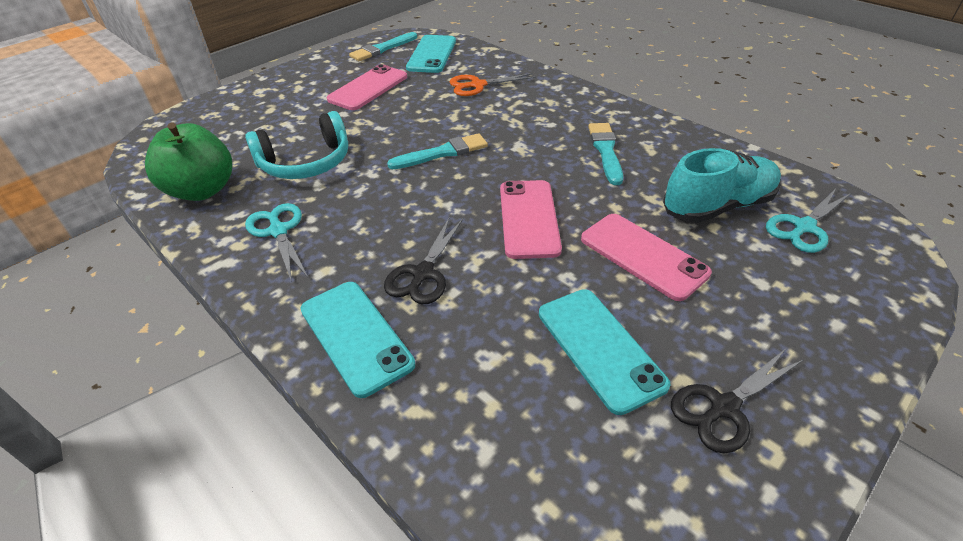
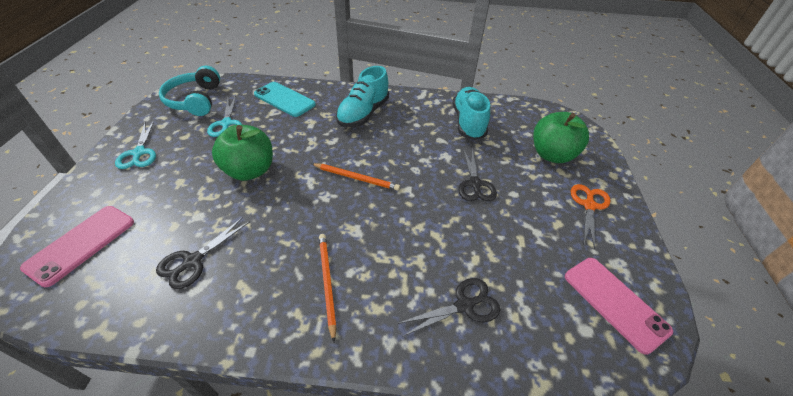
black scissors: [384,217,463,304] [671,349,803,454] = 2 -> [156,217,250,289] [397,278,500,337] [459,148,497,201] = 3
green apple: [145,123,232,201] = 1 -> [212,125,273,181] [533,112,589,163] = 2
orange pencil: none = 0 -> [312,163,400,191] [319,234,337,342] = 2
pink phone: [327,64,407,110] [500,180,562,259] [581,214,712,301] = 3 -> [20,206,134,287] [565,258,673,355] = 2
turquoise brush: [349,32,417,61] [387,133,488,169] [588,123,623,185] = 3 -> none = 0
turquoise phone: [300,282,415,398] [406,35,456,73] [539,289,670,415] = 3 -> [254,82,316,117] = 1
turquoise shoe: [663,148,781,223] = 1 -> [336,66,389,127] [453,87,490,140] = 2

